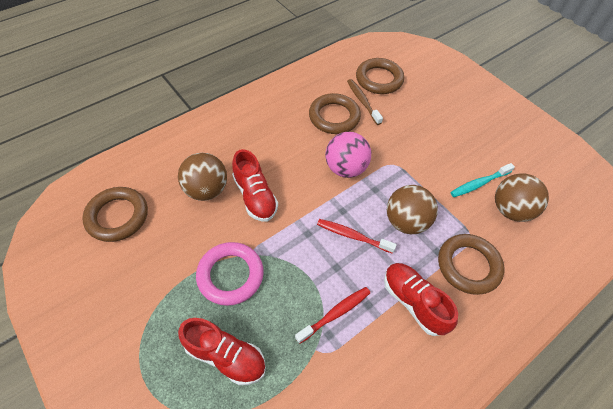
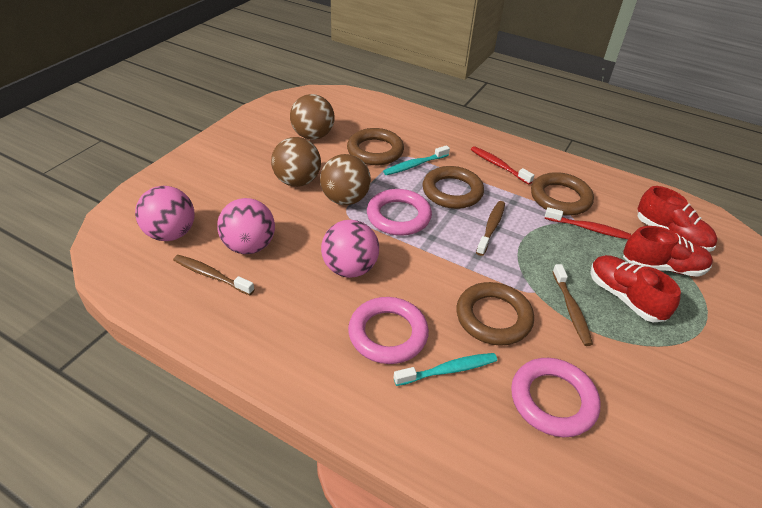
brown toothbrush: [347,79,383,125] = 1 -> [173,255,255,295] [476,201,505,256] [552,264,593,346] = 3
pink ball: [325,132,371,178] = 1 -> [135,186,194,241] [217,198,275,254] [321,220,379,278] = 3
pink ring: [196,242,264,306] = 1 -> [348,297,429,364] [367,189,432,236] [511,358,601,437] = 3
turquoise toothbrush: [450,163,515,197] = 1 -> [383,145,450,175] [394,353,497,386] = 2

